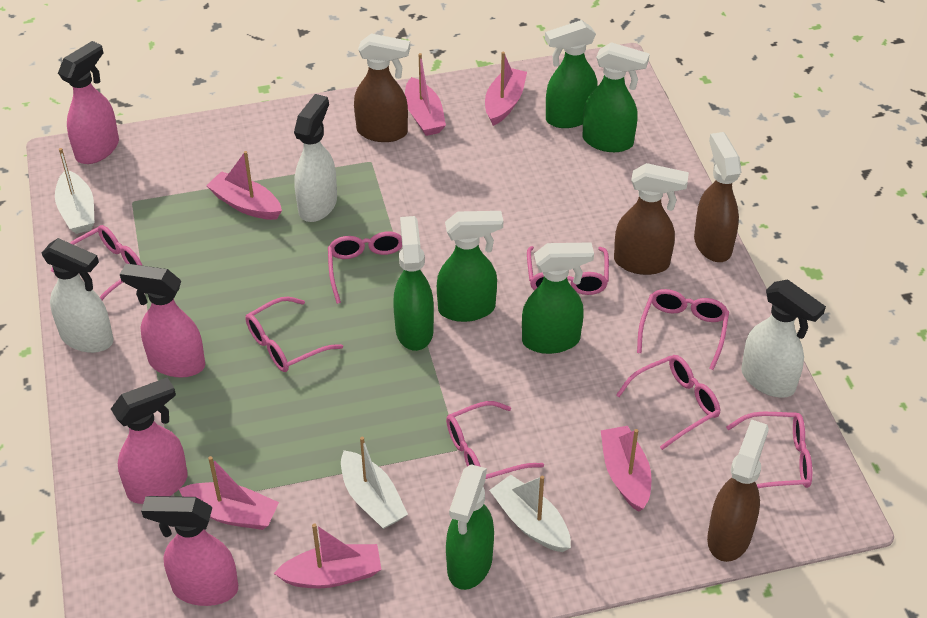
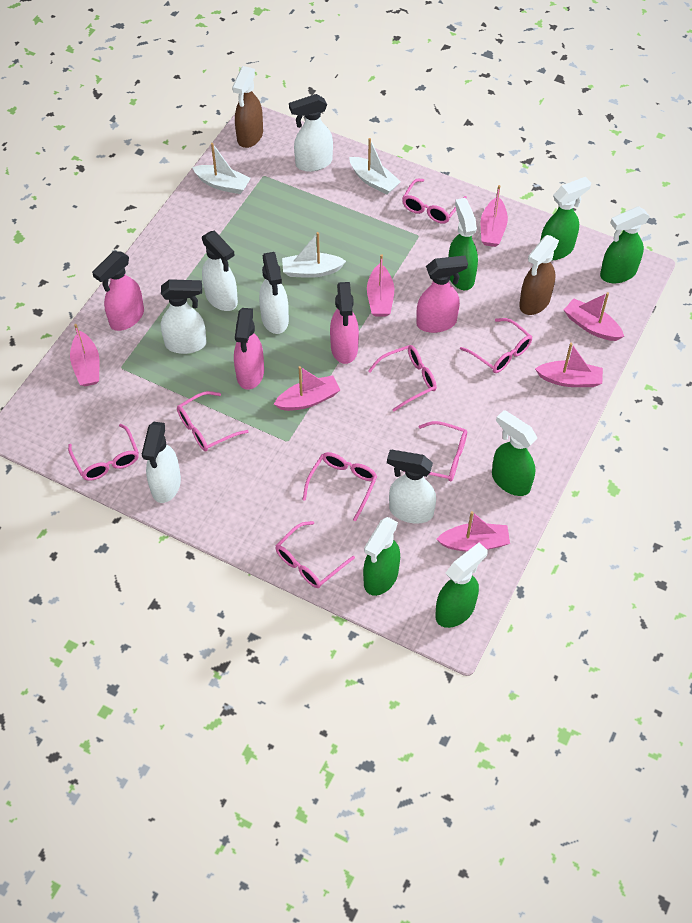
brown spray bottle: [354,33,410,142] [614,163,689,275] [694,132,741,262] [707,419,769,562] = 4 -> [232,66,263,148] [519,235,559,315] = 2
pink boat: [179,456,279,530] [206,151,282,220] [273,523,382,588] [405,53,446,136] [485,52,527,126] [601,426,652,512] = 6 -> [70,324,100,386] [274,366,340,411] [367,254,394,317] [436,511,510,552] [481,185,508,247] [535,343,603,387] [564,292,624,341] = 7
white spray bottle: [42,238,113,353] [294,94,337,222] [741,279,826,398] = 3 -> [142,422,181,503] [161,279,207,354] [202,231,238,311] [259,252,289,334] [289,94,333,172] [387,450,436,524] = 6

